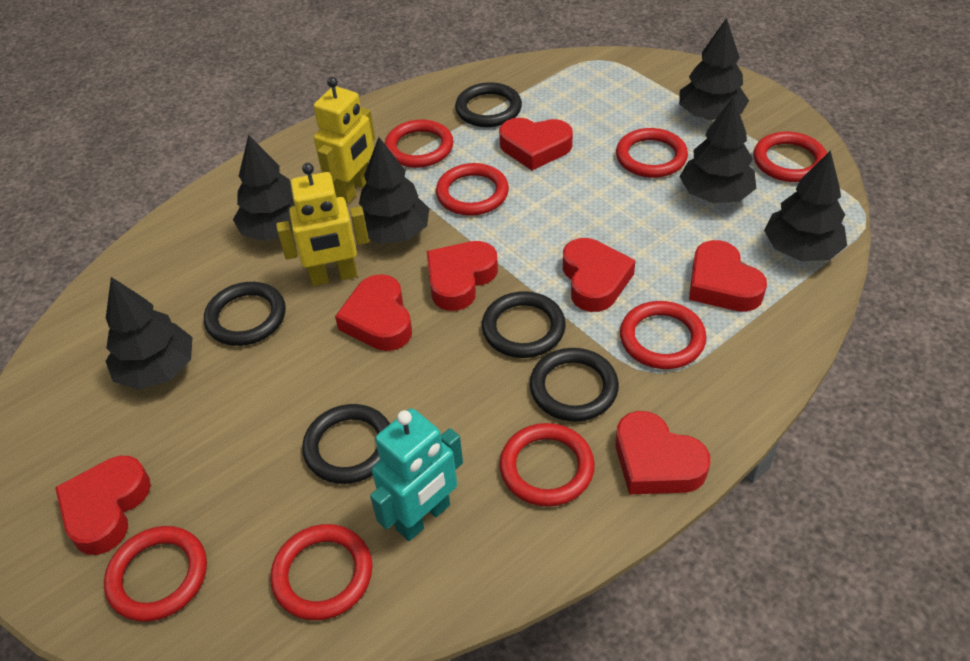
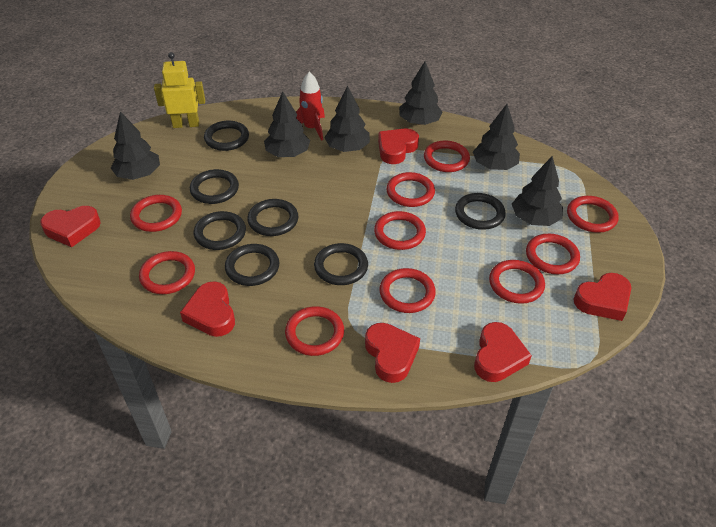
black ring: [204,282,286,346] [302,404,390,484] [455,82,522,127] [482,291,566,358] [530,348,619,422] = 5 -> [190,169,239,204] [194,211,246,250] [204,121,249,151] [225,244,279,286] [247,199,298,236] [314,243,368,285] [455,193,506,230] = 7
red heart: [55,456,151,555] [335,274,412,351] [426,241,498,311] [499,118,573,170] [563,238,636,312] [616,411,710,494] [689,240,767,312] = 7 -> [40,206,101,247] [180,281,235,337] [365,323,420,383] [378,129,419,164] [474,322,532,382] [574,273,631,321] = 6
red ring: [104,526,207,622] [270,524,372,620] [385,120,454,168] [436,163,509,216] [499,423,595,507] [616,128,688,178] [620,301,706,369] [753,131,827,182] = 8 -> [130,195,182,232] [139,251,195,294] [285,306,344,356] [374,211,426,250] [379,268,436,313] [386,172,435,207] [424,140,470,172] [489,260,545,304] [526,234,580,274] [567,196,619,233] = 10
red rocket: none = 0 -> [296,72,325,141] = 1
turquoise robot: [370,408,463,541] = 1 -> none = 0
yellow robot: [276,163,369,286] [314,77,375,204] = 2 -> [154,52,205,128] = 1

